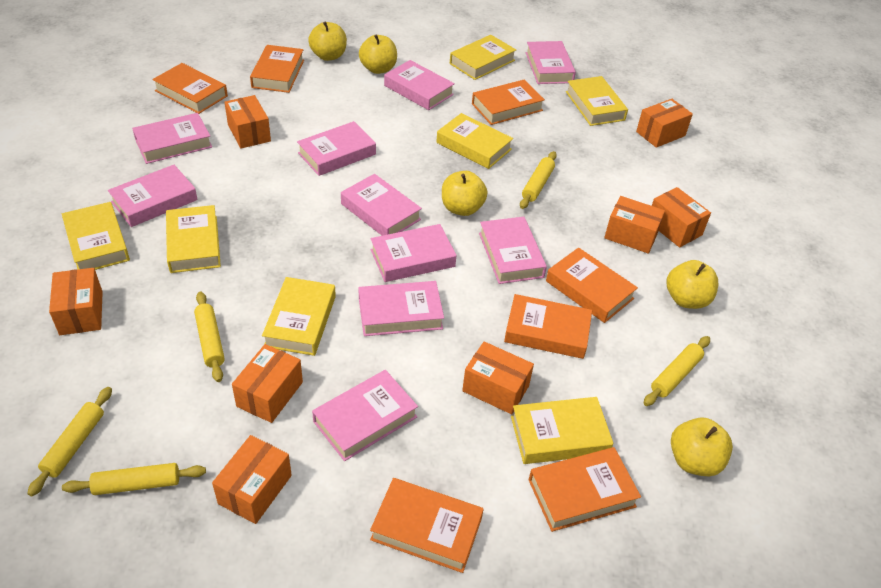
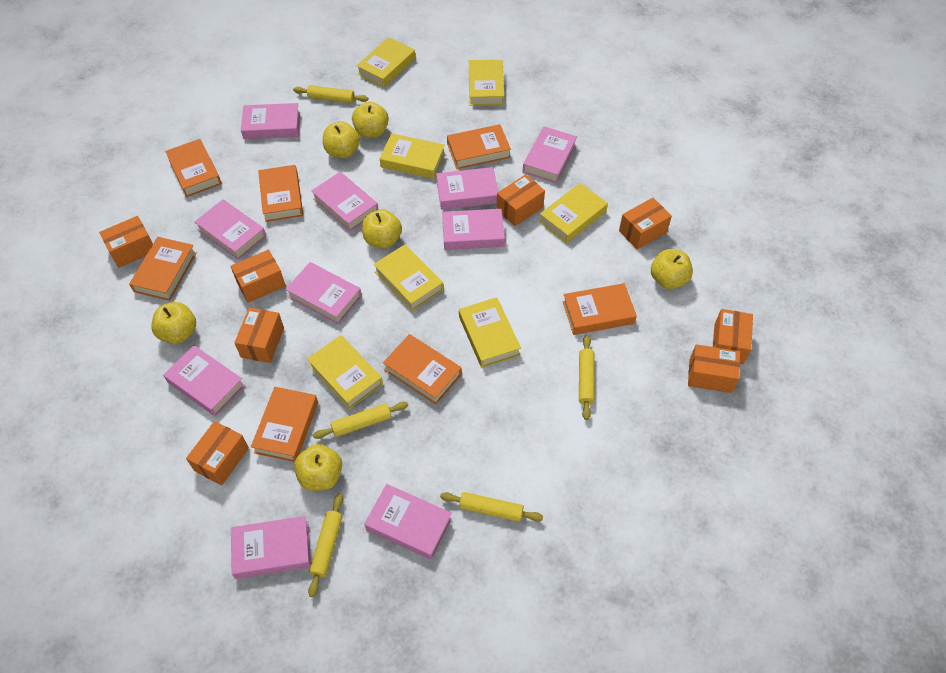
yellow apple: [308,21,347,61] [359,34,397,74] [442,171,487,216] [667,260,718,309] [671,417,733,476] = 5 -> [151,302,196,344] [294,444,342,491] [323,121,360,158] [352,102,389,138] [362,209,402,248] [651,249,693,289] = 6

